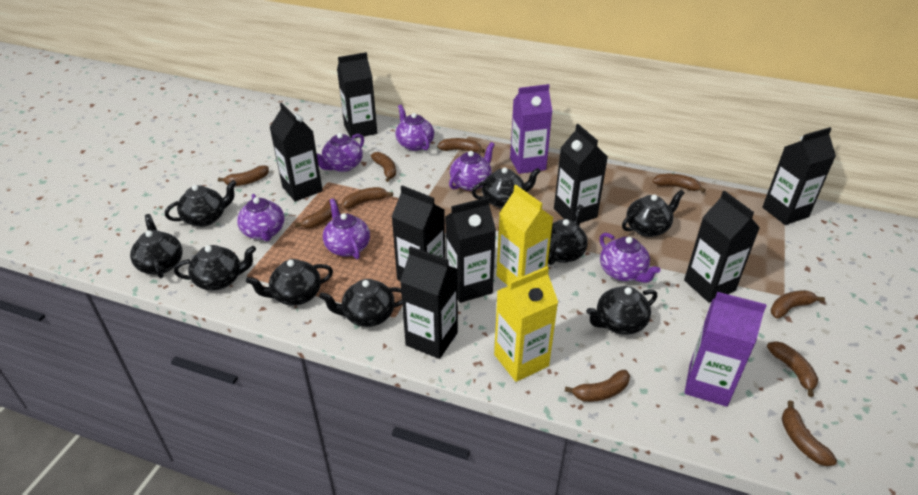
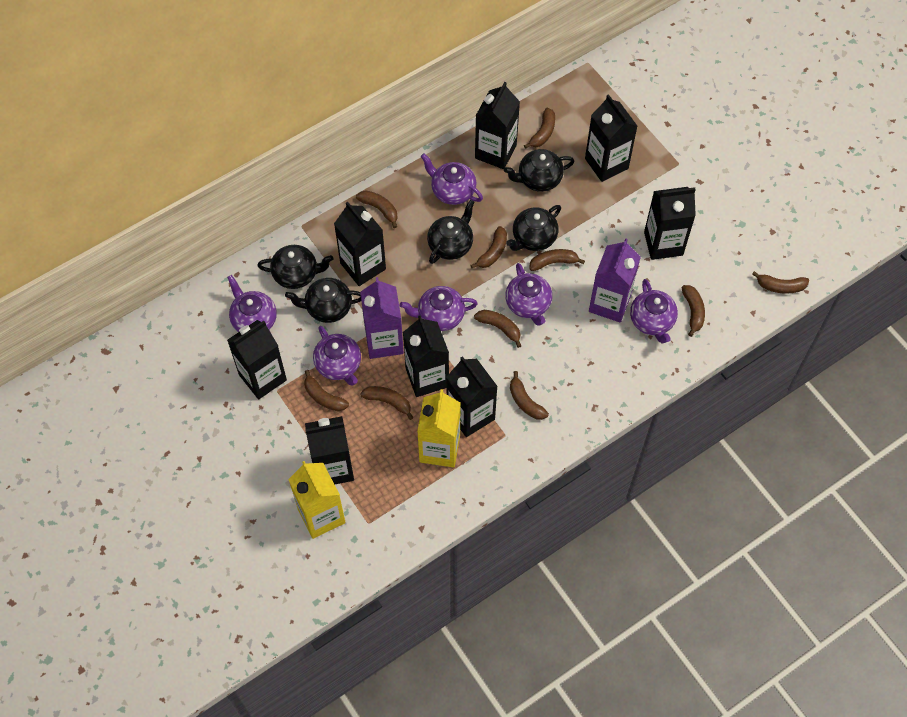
black teapot: [130,214,182,278] [165,180,237,227] [174,245,256,290] [246,259,333,305] [319,279,402,327] [472,168,541,208] [548,205,588,265] [586,286,657,335] [622,190,684,237] = 9 -> [257,245,333,289] [285,278,361,323] [427,200,474,264] [504,149,574,192] [506,205,561,251] = 5

